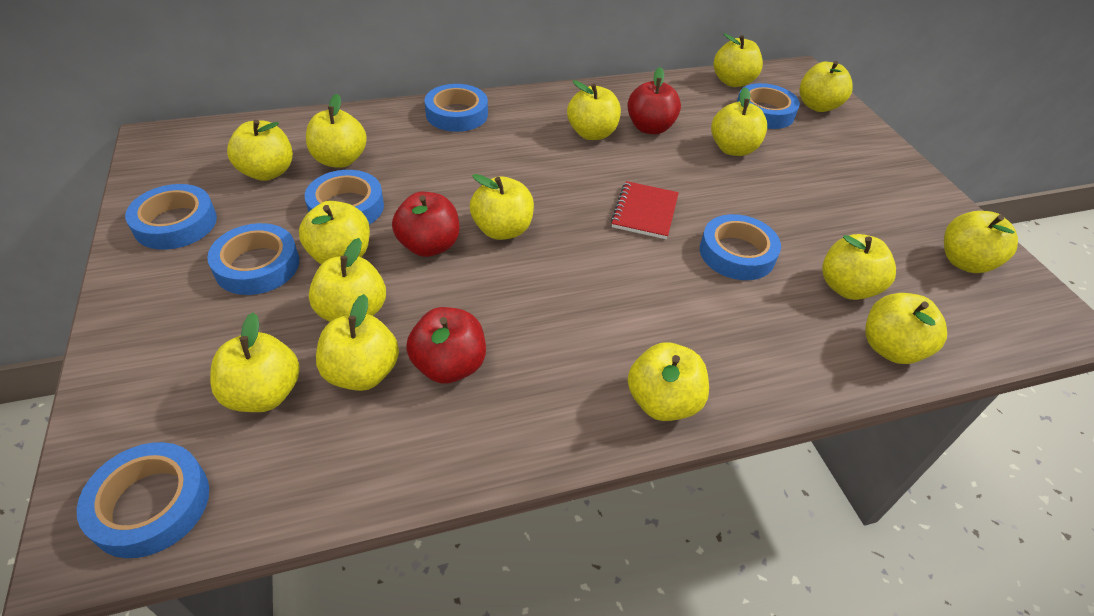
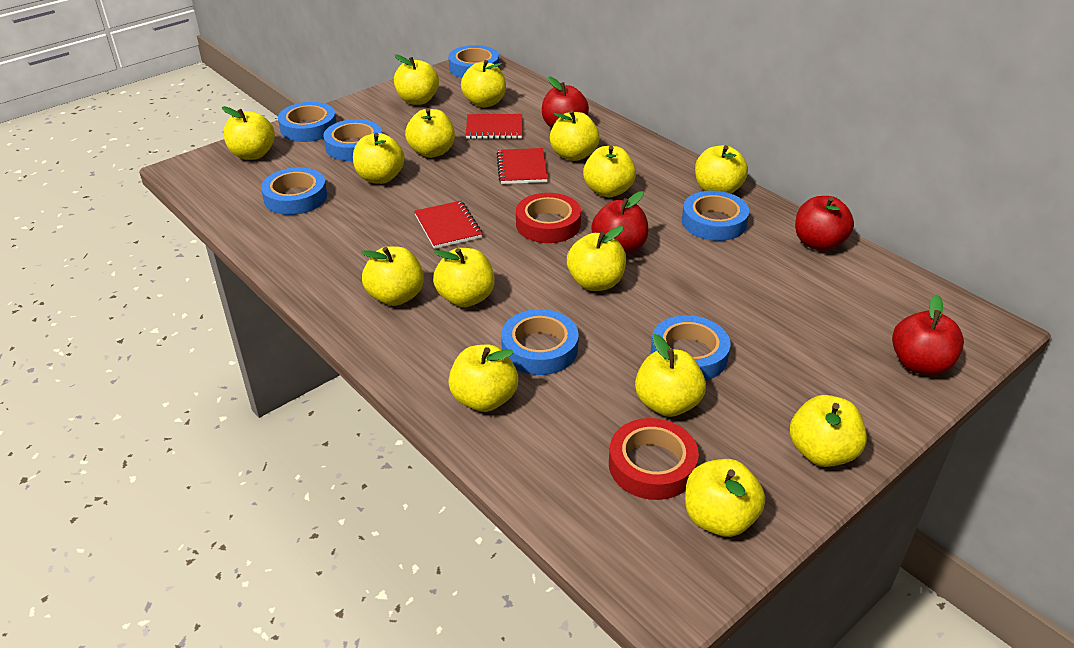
red apple: [392,192,459,257] [406,307,486,384] [627,67,681,134] = 3 -> [542,76,589,128] [591,191,649,255] [795,196,854,251] [892,294,964,375] = 4
red notebook: [611,181,679,239] = 1 -> [414,201,482,249] [466,114,522,139] [497,148,548,184] = 3
red tape: none = 0 -> [516,193,581,243] [609,418,699,500] = 2

